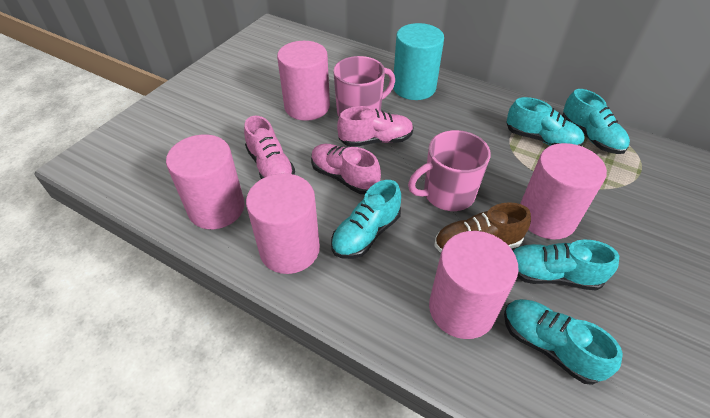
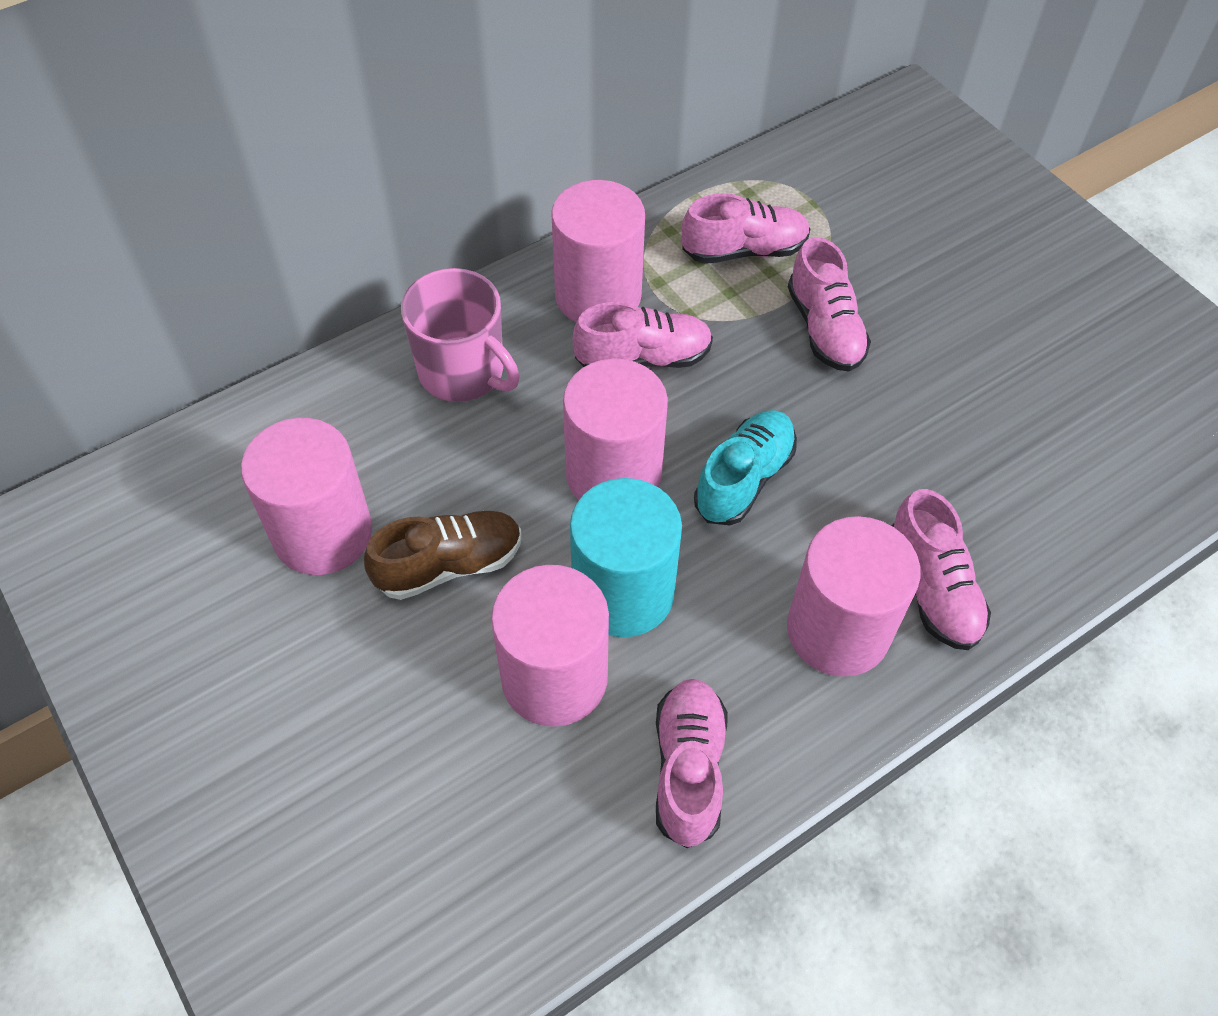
pink mug: [333,56,395,117] [408,130,491,211] = 2 -> [401,268,520,402] = 1
pink shoe: [244,116,295,179] [311,144,381,194] [337,106,414,147] = 3 -> [573,302,713,368] [656,679,728,848] [682,193,810,264] [788,237,871,372] [892,489,991,650] = 5
turquoise shoe: [331,180,401,259] [504,299,623,385] [506,97,584,146] [513,240,619,291] [562,89,630,154] = 5 -> [694,410,797,525] = 1

